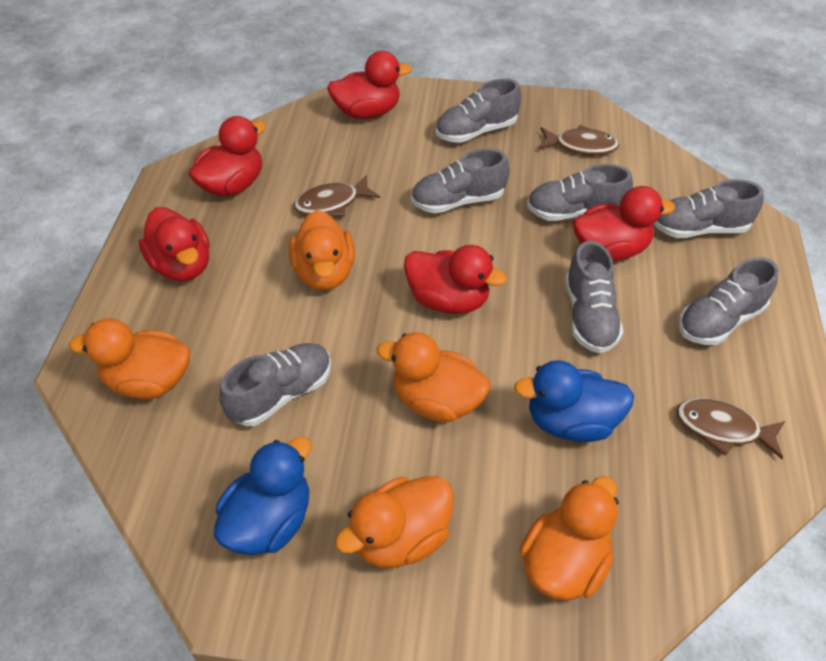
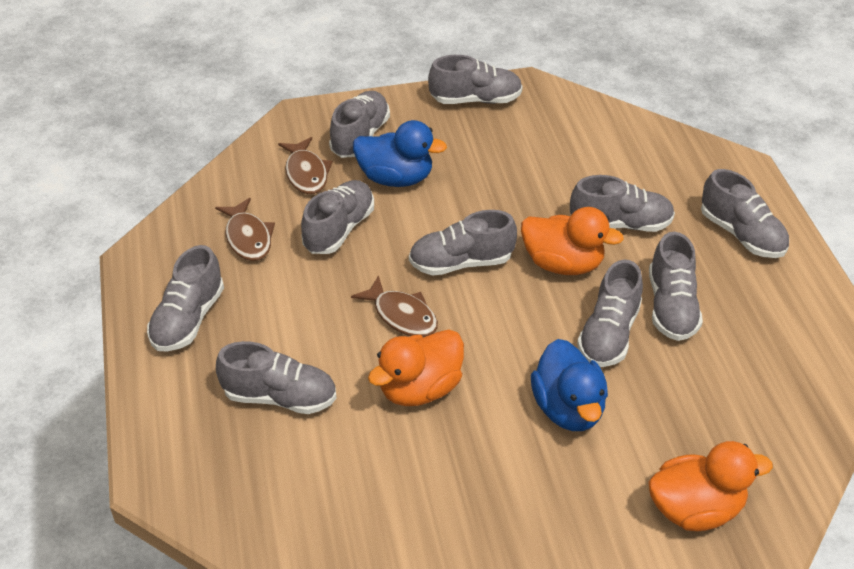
grey shoe: [219,343,331,426] [411,148,510,213] [435,78,521,143] [527,164,633,221] [565,241,623,353] [654,179,764,238] [679,257,779,345] = 7 -> [147,245,224,352] [216,341,337,414] [301,180,374,254] [329,91,390,158] [409,210,517,276] [428,55,523,104] [570,175,675,232] [577,260,643,367] [649,232,703,341] [701,169,789,258] = 10
orange duck: [69,318,190,399] [289,210,355,290] [335,476,454,568] [377,332,490,422] [519,476,619,600] = 5 -> [368,329,464,406] [521,207,624,275] [648,441,773,531] = 3
red duck: [139,207,210,281] [189,116,266,197] [327,51,412,119] [404,245,507,314] [573,186,675,261] = 5 -> none = 0

